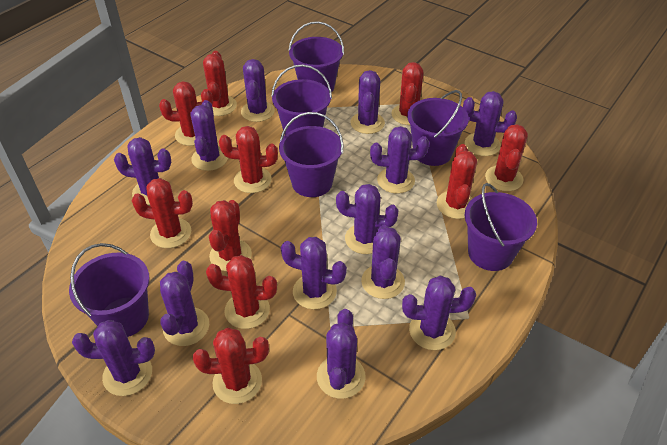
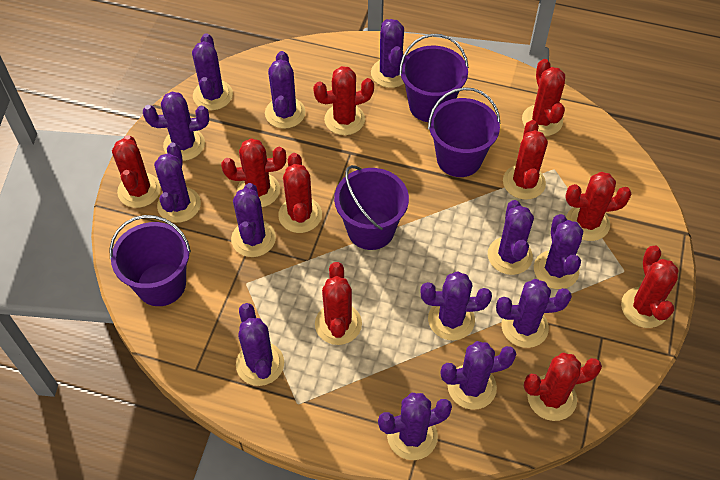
purple bucket: [69,243,150,337] [271,64,332,135] [279,112,344,197] [288,21,344,92] [407,90,469,166] [465,183,537,271] = 6 -> [109,215,191,306] [334,165,409,250] [399,34,469,122] [428,87,501,177] = 4

